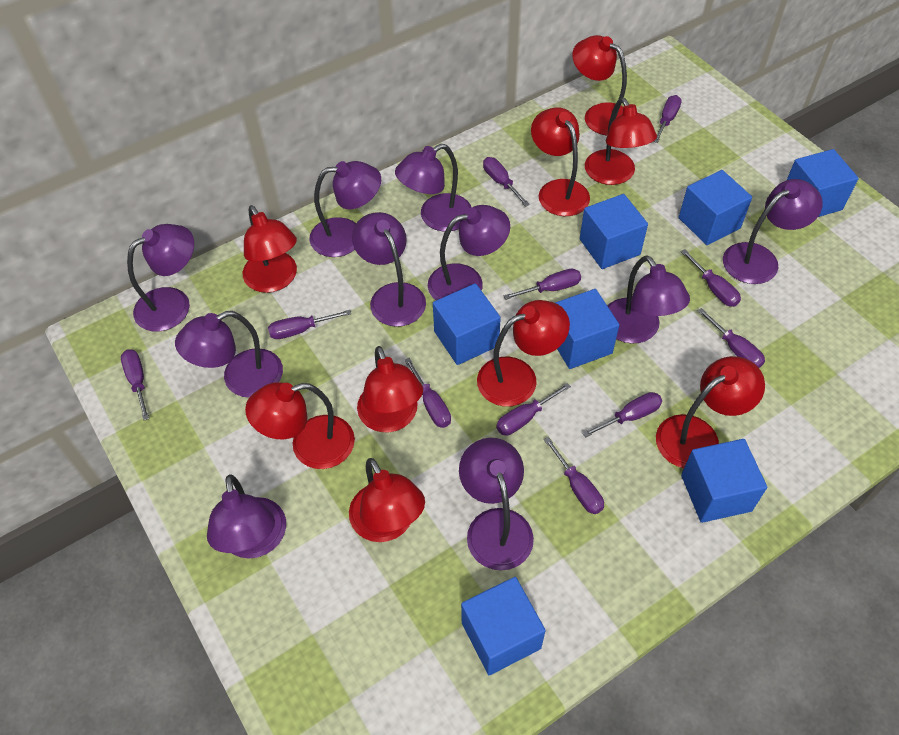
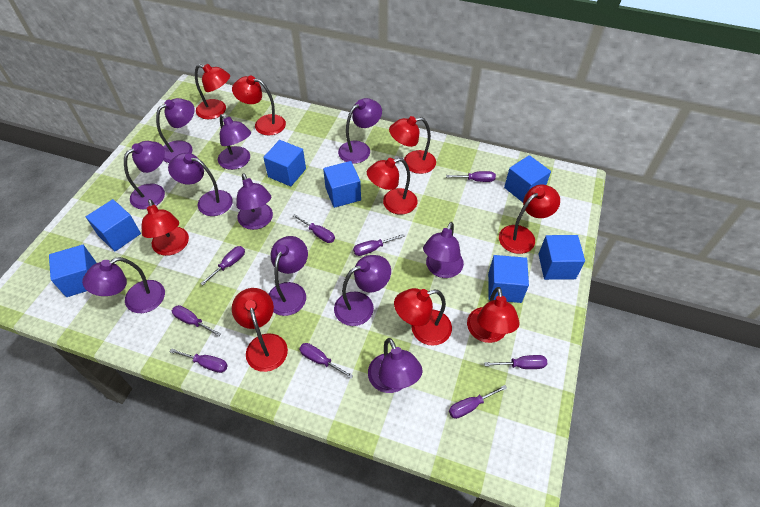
purple lamp: [127,224,194,332] [175,311,283,398] [207,474,286,559] [309,161,381,257] [352,212,426,327] [395,144,471,231] [428,205,510,300] [459,438,534,571] [607,255,690,343] [723,179,823,284] = 10 -> [82,257,165,313] [124,141,165,209] [156,98,195,163] [168,153,233,216] [218,114,251,170] [236,173,273,230] [269,236,308,316] [334,255,391,326] [338,98,382,164] [368,338,423,393] [423,222,464,278] = 11
purple screwdriver: [121,349,149,420] [268,310,351,339] [405,358,451,428] [483,157,530,206] [496,383,571,435] [504,269,581,300] [544,437,604,514] [583,392,662,438] [653,95,682,143] [681,249,741,307] [698,308,765,368] = 11 -> [170,348,228,373] [172,305,221,337] [200,246,245,285] [293,214,335,243] [299,343,353,379] [353,234,405,256] [446,171,496,182] [449,385,507,419] [484,355,547,369] = 9

